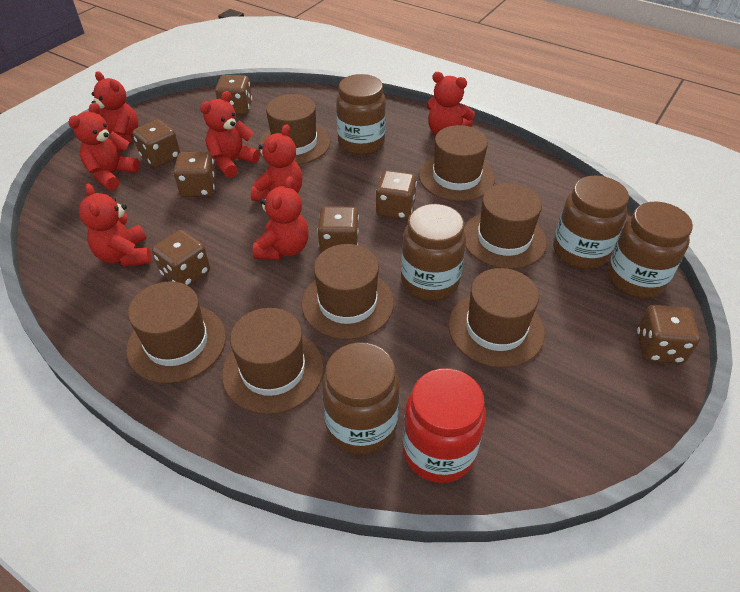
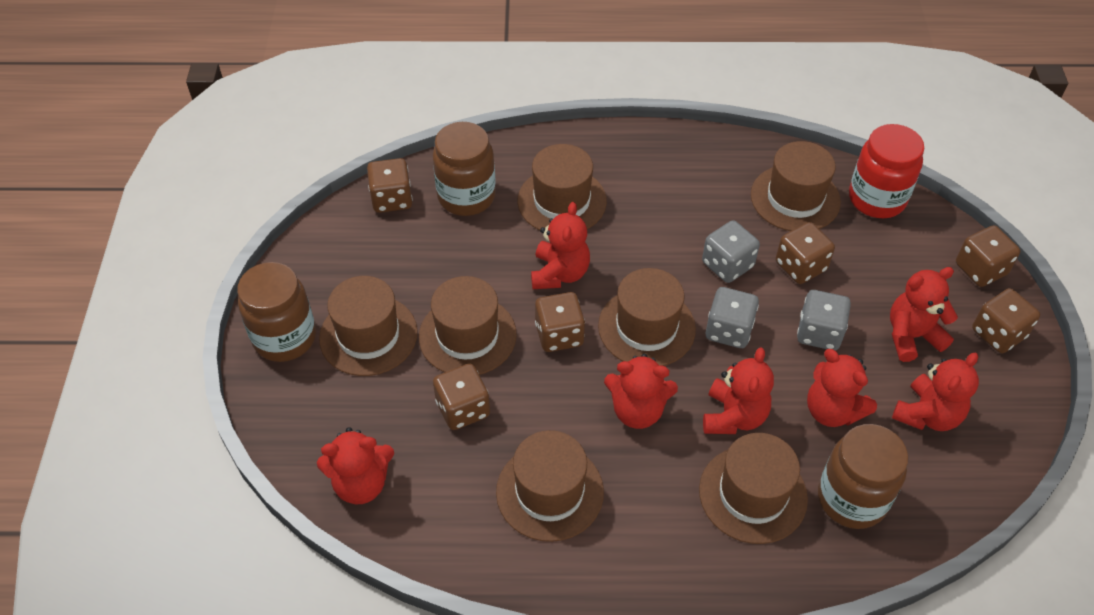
brown dice: [133,120,181,168] [152,230,210,286] [174,152,217,197] [215,75,252,115] [318,206,359,253] [376,170,417,220] [637,305,700,364] = 7 -> [367,158,413,213] [433,364,490,430] [535,292,585,352] [776,222,835,284] [956,225,1020,287] [972,288,1040,353] = 6
brown jar: [322,342,400,455] [336,74,386,155] [401,204,466,301] [553,176,629,269] [607,201,693,298] = 5 -> [237,262,316,362] [433,122,496,216] [818,424,908,529] = 3
grey dice: none = 0 -> [702,220,760,283] [706,287,759,348] [797,290,851,350] = 3

